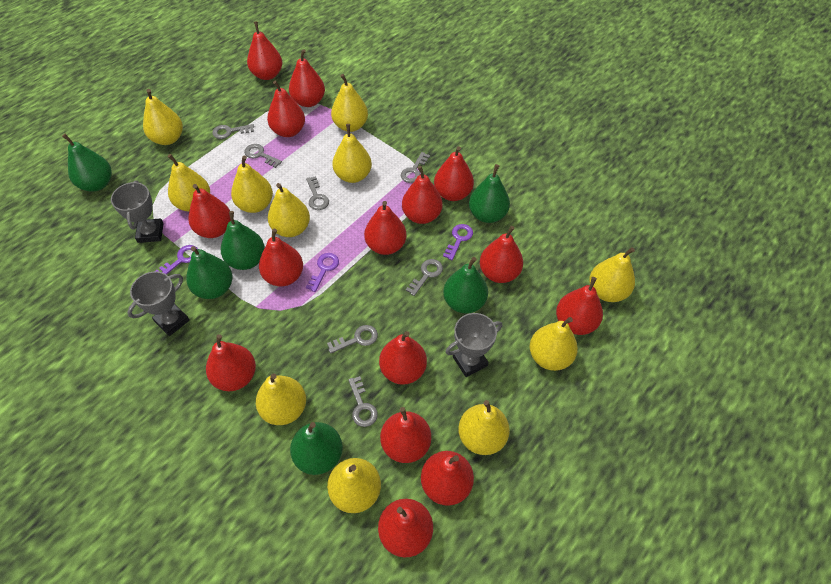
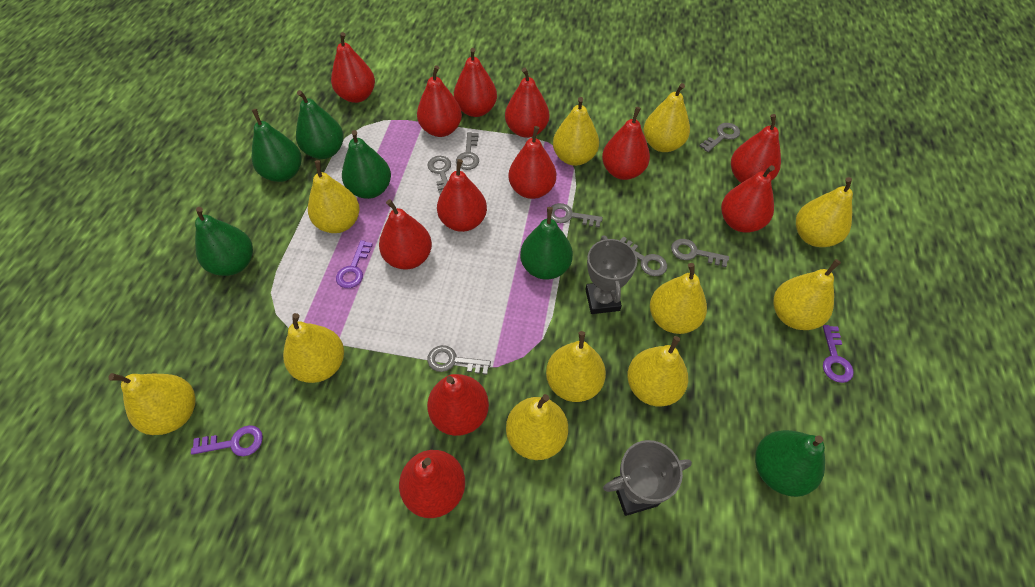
grey trophy: [111,180,164,243] [127,271,190,336] [446,313,502,377] = 3 -> [585,236,637,314] [603,440,692,516] = 2
red pear: [188,184,231,238] [206,334,256,391] [247,21,282,80] [259,229,303,287] [267,80,305,137] [289,49,325,107] [364,201,407,255] [378,499,433,558] [379,331,427,385] [380,407,431,463] [402,166,442,224] [421,451,474,506] [434,146,474,201] [480,226,523,283] [556,277,603,335] = 15 -> [331,32,375,103] [379,199,432,270] [399,450,465,518] [417,65,462,137] [427,374,489,436] [437,159,487,232] [454,48,497,117] [505,68,549,138] [508,126,556,199] [602,107,650,180] [721,165,775,233] [731,114,781,183] = 12

